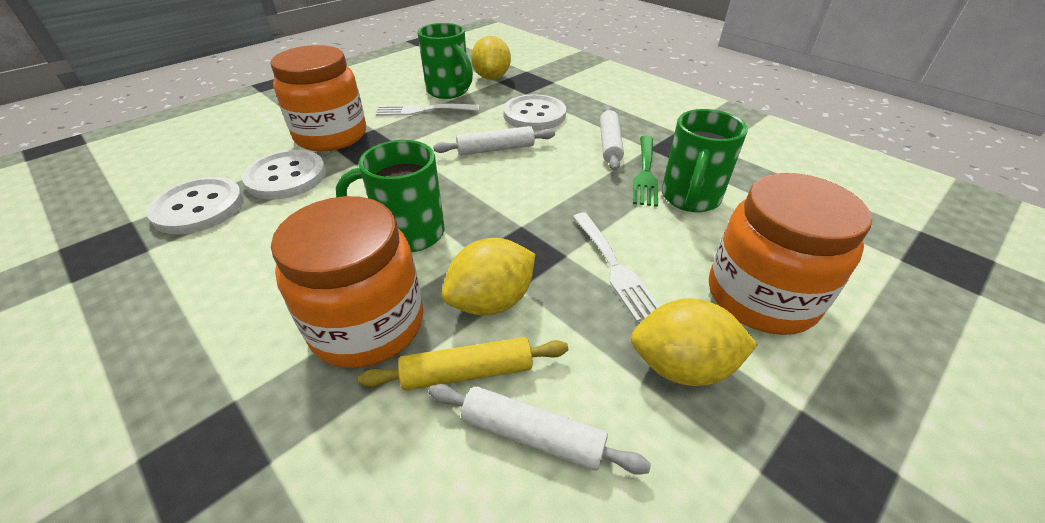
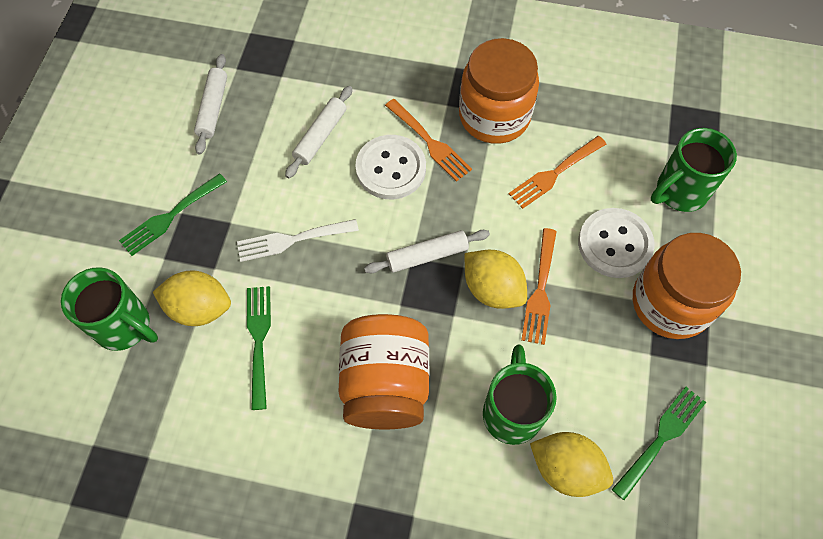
green fork: [633,136,658,207] = 1 -> [119,173,227,256] [247,286,271,410] [611,387,706,500] = 3
orange fork: none = 0 -> [385,99,472,182] [509,136,606,209] [521,228,557,345] = 3
white button: [146,177,244,234] [242,150,326,200] [503,94,566,130] = 3 -> [355,135,426,199] [578,208,655,278] = 2
white fork: [376,104,479,116] [573,213,660,322] = 2 -> [237,219,359,262] = 1
yellow rolling pin: [358,337,568,391] = 1 -> none = 0

